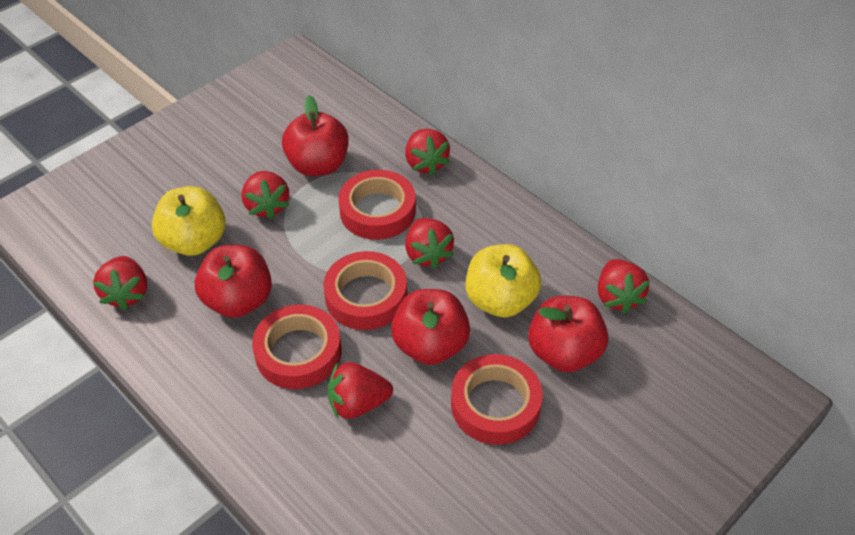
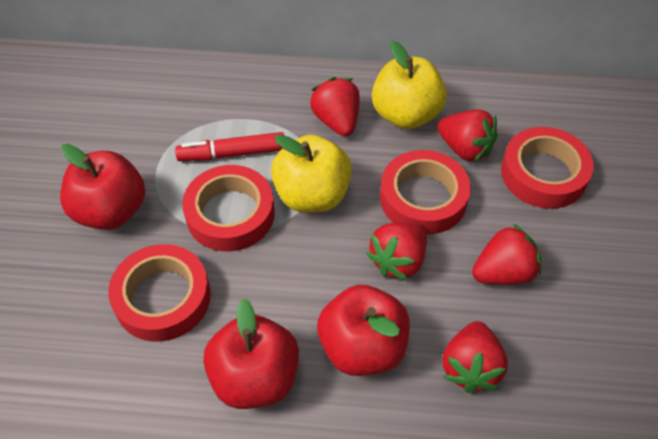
red apple: [195,245,272,318] [282,95,349,176] [391,289,470,365] [528,296,608,372] = 4 -> [60,144,145,230] [203,298,299,409] [317,285,410,376] = 3
red marker: none = 0 -> [175,132,285,161] = 1
red strawberry: [93,256,147,310] [242,171,290,220] [328,362,393,419] [405,129,450,176] [405,218,454,269] [598,259,650,314] = 6 -> [310,77,360,136] [366,222,427,281] [437,109,498,162] [442,321,508,393] [472,224,542,285] = 5

